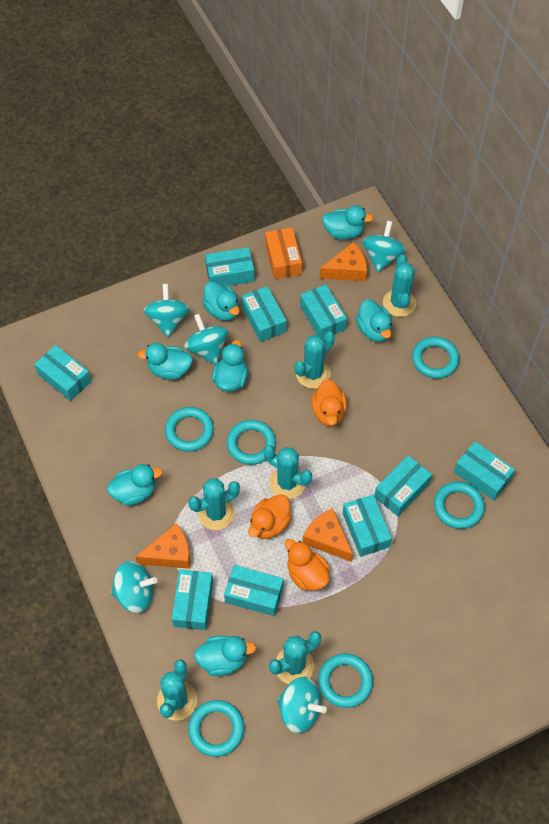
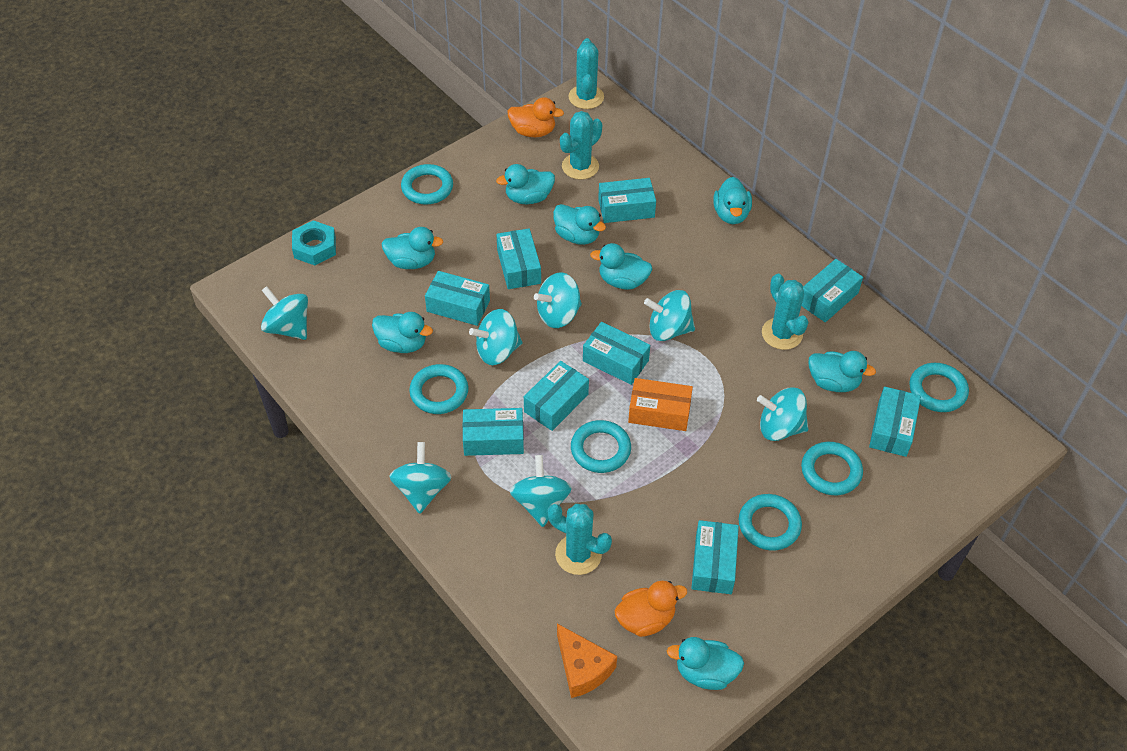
orange cheese: [135,523,190,569] [303,508,353,562] [320,242,367,281] = 3 -> [557,624,617,698] = 1
orange duck: [248,494,292,539] [285,539,330,591] [311,379,347,426] = 3 -> [508,97,564,137] [615,581,687,637] = 2
turquoise cactus: [157,659,197,721] [188,478,240,530] [264,445,312,499] [269,631,321,684] [294,331,335,389] [383,255,416,317] = 6 -> [548,504,612,575] [560,111,602,180] [568,38,604,109] [762,274,808,350] = 4
turquoise duck: [107,464,162,506] [137,343,193,380] [194,636,256,676] [202,281,240,321] [212,340,248,392] [322,205,373,239] [356,299,392,342] = 7 -> [372,312,433,353] [382,227,443,269] [496,164,555,204] [553,204,606,245] [590,243,652,290] [667,637,744,690] [713,177,752,224] [808,351,876,392] = 8
turquoise nut: none = 0 -> [292,220,336,265] = 1
turquoise spinning top: [111,561,157,613] [143,284,190,337] [184,314,228,365] [277,677,327,733] [362,221,406,272] = 5 -> [261,286,308,340] [389,442,451,514] [469,309,523,365] [510,455,572,527] [534,272,582,328] [644,290,695,341] [757,387,808,441] = 7

